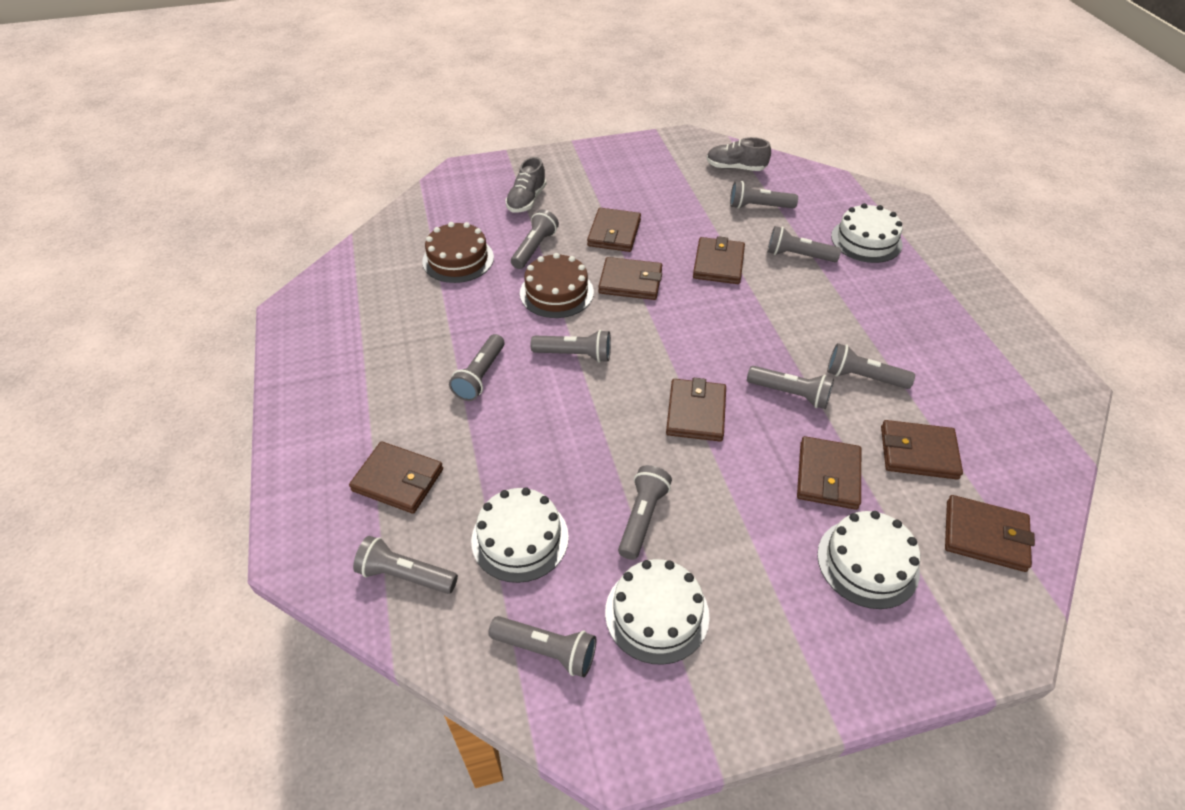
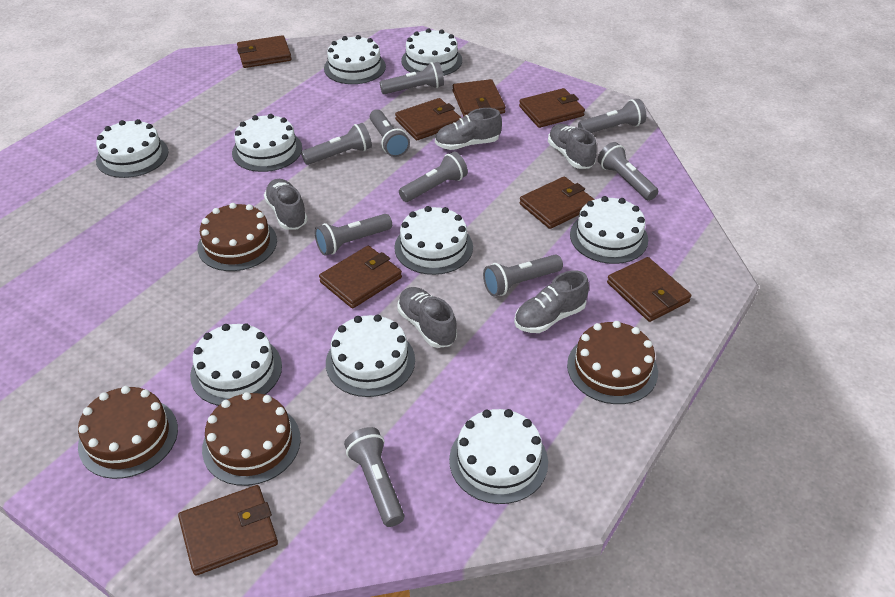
brown cake: [422,222,494,283] [520,253,594,318] = 2 -> [78,386,178,479] [198,203,277,271] [202,392,301,486] [567,321,658,404] = 4
grey flashlight: [353,536,458,594] [449,334,505,401] [488,616,596,677] [511,209,559,269] [531,330,611,363] [618,465,672,560] [730,181,798,209] [747,366,834,409] [767,226,841,262] [827,343,915,389] = 10 -> [301,123,372,165] [315,214,392,256] [344,427,404,527] [370,109,410,157] [380,62,444,94] [399,152,468,202] [483,254,563,297] [578,99,646,133] [597,142,658,201] = 9
grey shoe: [505,157,546,213] [707,137,771,171] = 2 -> [264,179,308,229] [397,287,457,348] [435,108,502,150] [514,270,589,333] [548,124,597,169] = 5
white cake: [471,487,569,583] [605,559,710,665] [817,511,920,609] [831,203,903,263] = 4 -> [96,119,169,178] [190,323,282,406] [232,114,302,172] [324,35,386,84] [326,314,415,397] [394,206,473,275] [401,28,462,76] [449,409,548,504] [570,196,648,264] = 9

